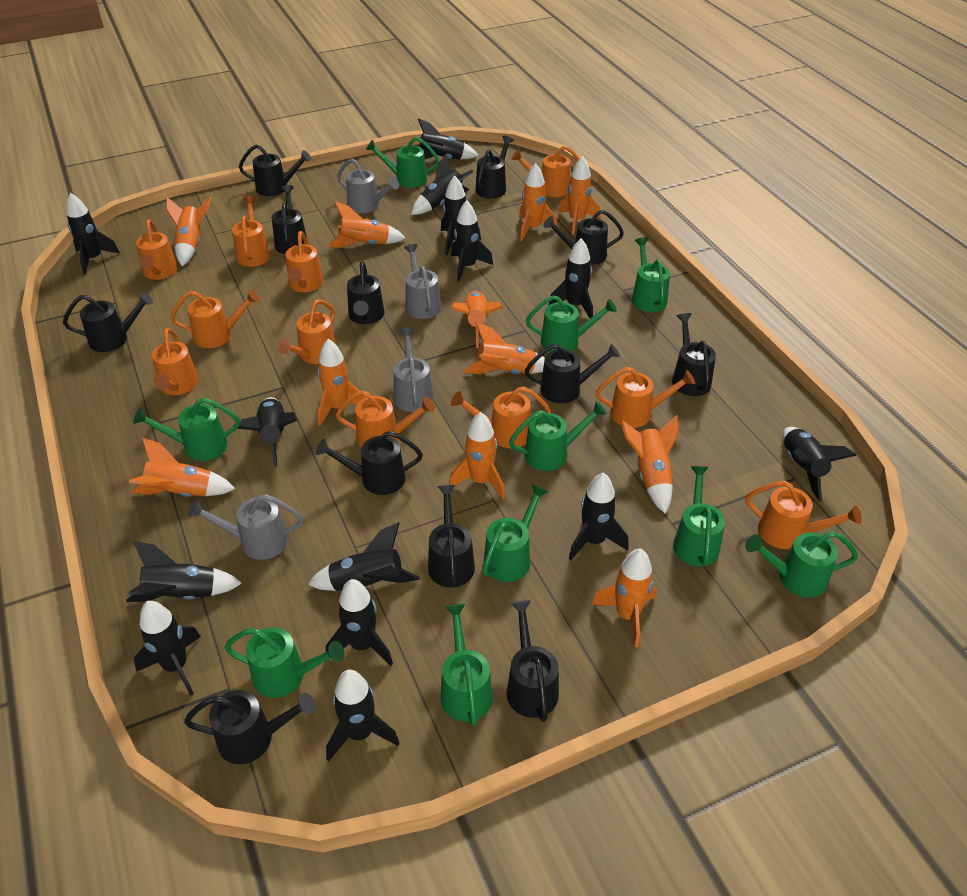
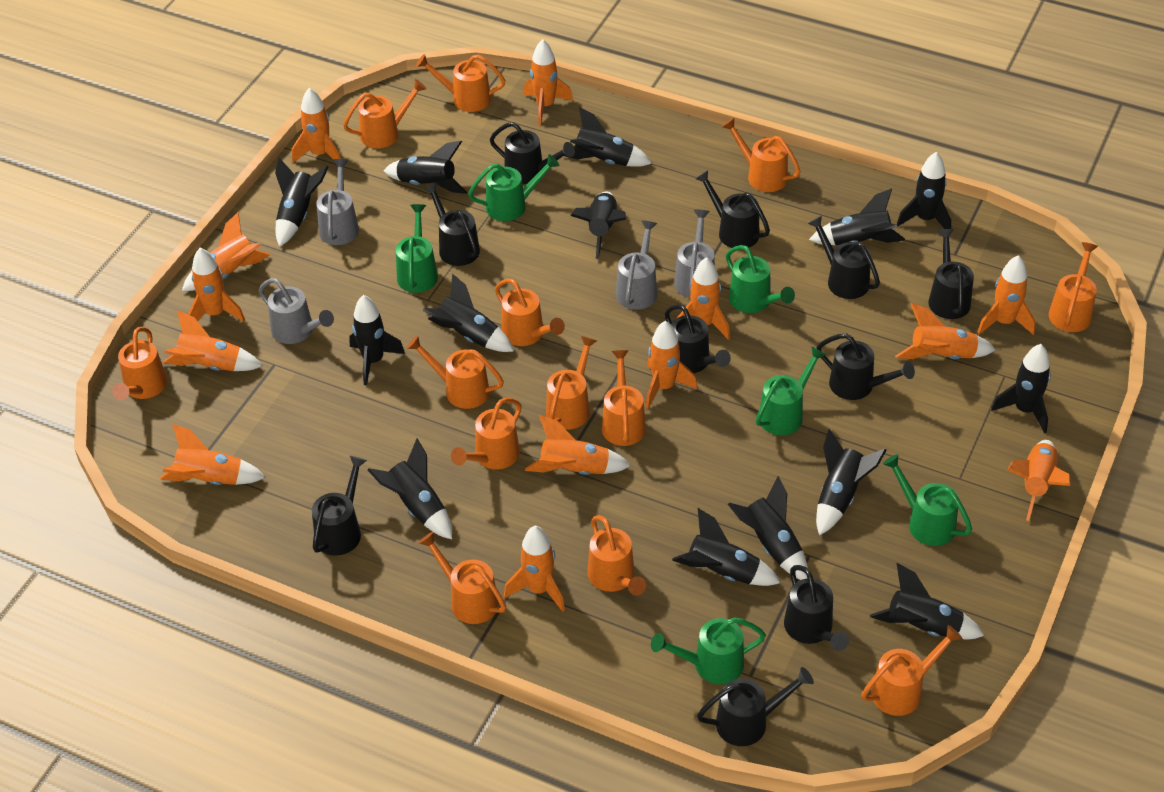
black watering can: [63,292,153,352] [184,690,316,764] [239,145,311,196] [272,185,308,254] [316,431,423,495] [347,261,385,324] [428,485,475,588] [476,136,514,199] [507,600,559,722] [525,344,620,403] [544,210,624,265] [672,313,716,396] = 12 -> [312,456,367,556] [423,182,480,266] [490,122,575,184] [665,304,731,373] [695,170,770,248] [697,667,814,746] [784,565,849,651] [808,216,880,299] [816,334,915,400] [928,229,974,319] = 10
green watering can: [133,398,240,461] [224,627,345,698] [366,137,439,188] [441,604,493,726] [482,484,549,582] [509,401,607,471] [526,295,617,352] [632,237,670,312] [673,466,725,567] [745,531,858,598] = 10 -> [396,204,438,293] [468,154,560,221] [651,617,766,684] [726,245,795,313] [756,347,826,435] [883,454,972,546] = 6
orange rocket: [129,438,235,497] [166,197,211,266] [317,339,366,426] [328,202,405,248] [449,412,505,500] [451,291,503,348] [464,322,545,374] [519,163,557,241] [558,156,600,235] [592,548,656,648] [620,415,679,514] = 11 -> [160,424,266,485] [164,310,263,371] [182,212,270,291] [188,248,245,322] [292,88,341,163] [504,526,565,612] [524,39,573,125] [525,415,631,475] [646,321,697,409] [676,257,730,340] [895,303,995,359] [977,255,1035,335] [1007,440,1070,521] = 13
orange watering can: [136,219,178,280] [152,328,199,395] [170,290,260,348] [232,196,270,267] [277,299,336,364] [286,231,323,292] [336,390,435,448] [451,386,551,448] [512,146,580,197] [596,367,695,428] [745,481,862,549] = 11 -> [112,327,168,400] [343,79,426,149] [407,336,504,409] [416,54,506,112] [418,532,506,624] [451,398,522,470] [495,278,565,346] [546,336,597,430] [588,515,646,595] [602,350,646,446] [722,118,801,192] [861,625,962,716] [1049,242,1098,332] = 13

